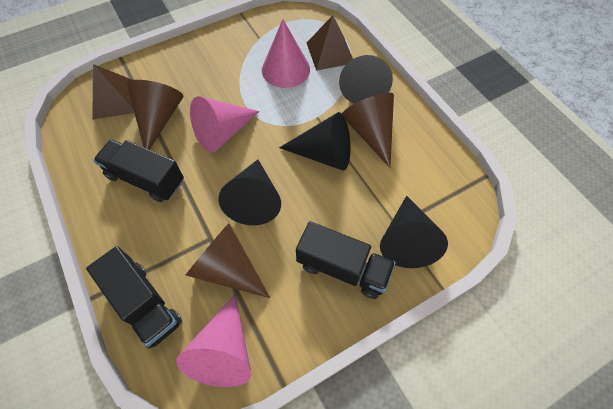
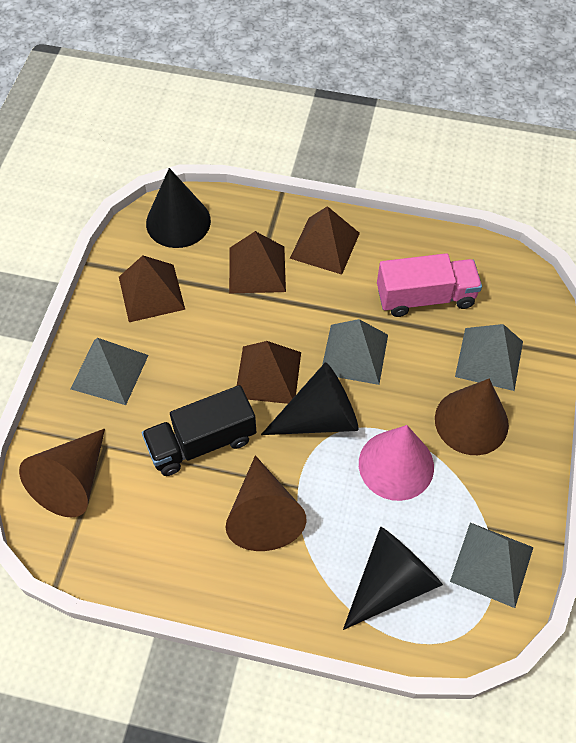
black cone: [218,159,281,225] [279,112,351,171] [339,55,393,104] [380,195,448,268] = 4 -> [146,168,211,248] [261,363,358,435] [343,526,443,630] = 3
black truck: [86,246,182,349] [93,139,184,202] [296,221,396,299] = 3 -> [142,385,256,476] = 1
brown pyramid: [92,64,134,120] [307,15,353,71] = 2 -> [119,256,185,322] [229,231,286,294] [237,341,301,404] [290,206,360,275] = 4
grey pyramid: none = 0 -> [70,338,149,405] [322,319,388,385] [450,523,533,608] [455,324,523,391] = 4
pink cone: [176,294,251,387] [190,96,260,153] [262,19,310,88] = 3 -> [359,425,434,501] = 1
pink truck: none = 0 -> [377,253,482,317] = 1

